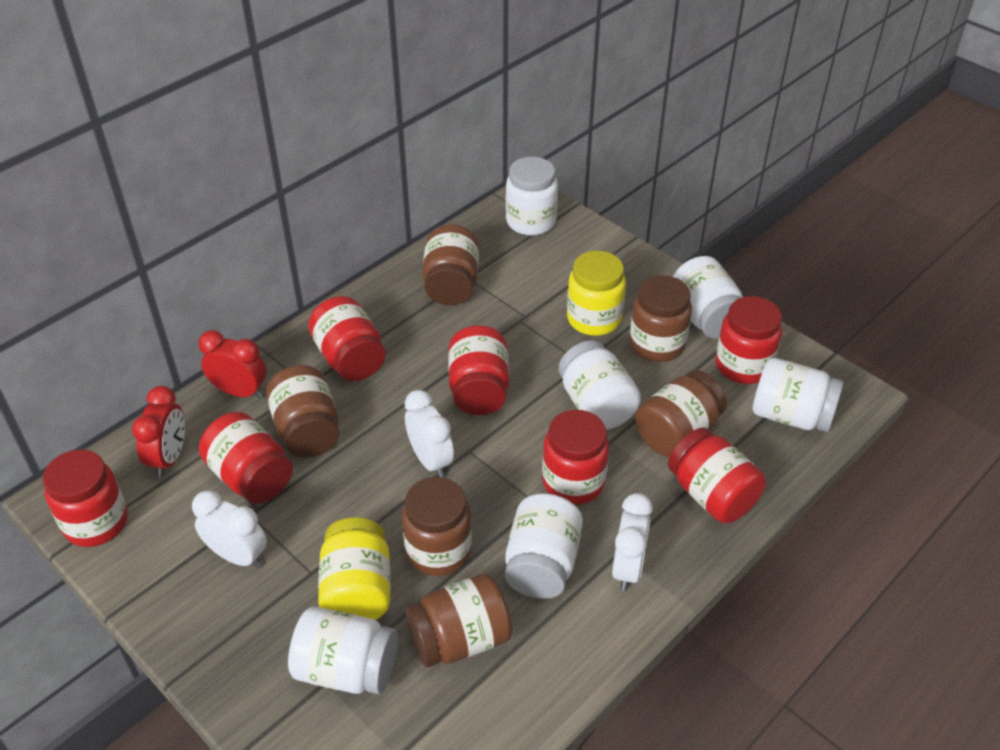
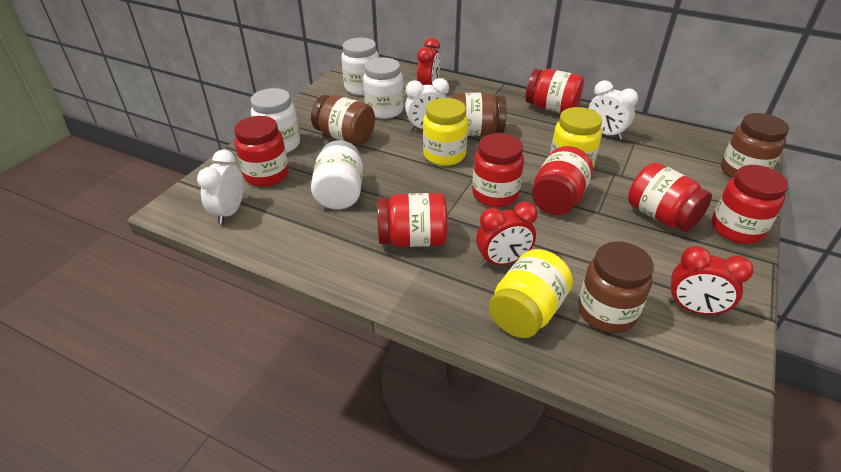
brown jar: [266,365,340,458] [402,477,472,576] [405,574,512,667] [422,225,479,305] [629,275,692,362] [635,370,727,457] = 6 -> [311,95,375,145] [452,93,507,136] [578,241,654,333] [721,113,789,178] = 4
red clock: [132,386,185,477] [198,330,267,399] = 2 -> [417,38,440,85] [476,201,537,266] [668,246,753,316] = 3
white jar: [288,607,398,694] [505,493,583,599] [506,157,558,236] [559,340,641,430] [673,256,743,338] [753,358,844,432] = 6 -> [251,88,300,153] [311,140,363,210] [341,38,379,95] [363,57,404,119] = 4
yellow jar: [318,517,391,620] [567,251,626,336] = 2 -> [423,98,468,166] [489,249,573,338] [550,107,602,167] = 3

